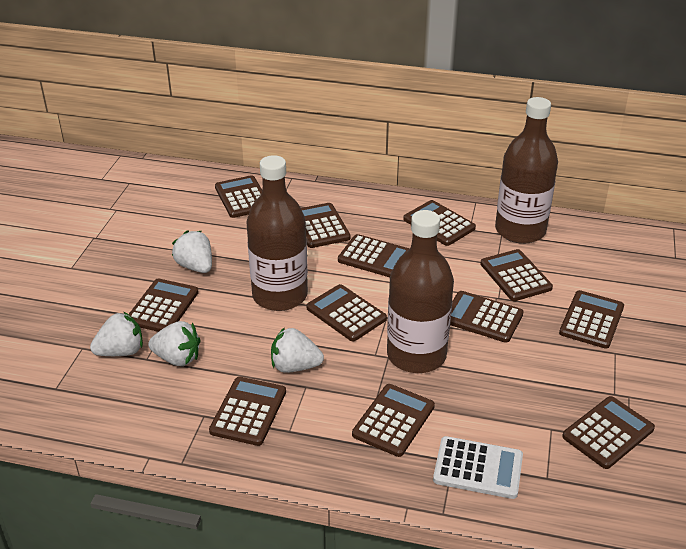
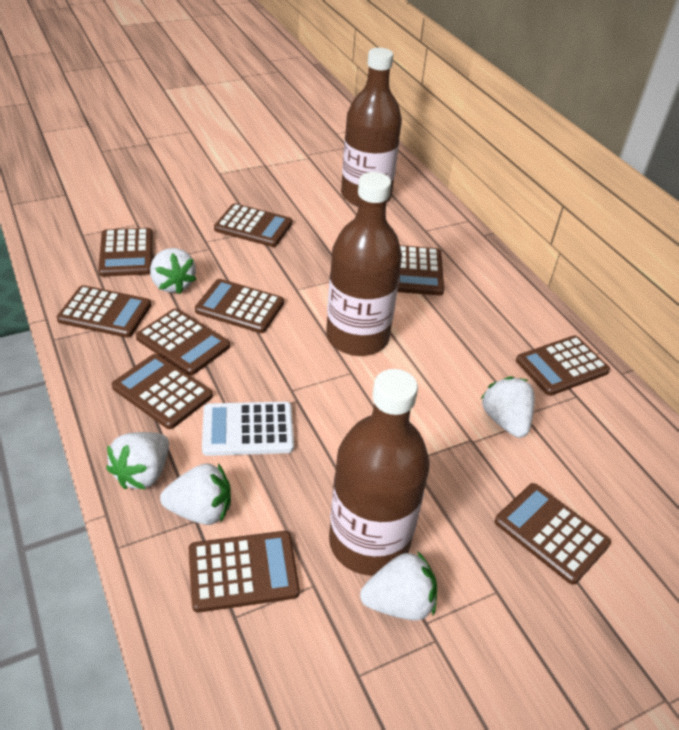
brown calculator: [129,278,199,332] [209,377,286,446] [215,175,262,218] [301,203,351,248] [307,284,387,341] [338,234,410,277] [352,384,435,457] [403,200,476,246] [450,291,524,343] [480,249,553,301] [559,290,624,349] [562,396,655,469] = 12 -> [57,285,151,338] [98,228,153,277] [112,354,213,429] [136,308,230,375] [189,531,300,612] [195,279,284,333] [214,203,292,247] [397,245,444,295] [495,483,611,585] [516,336,610,396] = 10
white strawberry: [90,312,143,356] [148,321,200,366] [172,230,212,273] [271,327,324,373] = 4 -> [106,432,169,490] [150,248,196,294] [160,463,231,525] [360,551,437,621] [481,376,535,438] = 5

